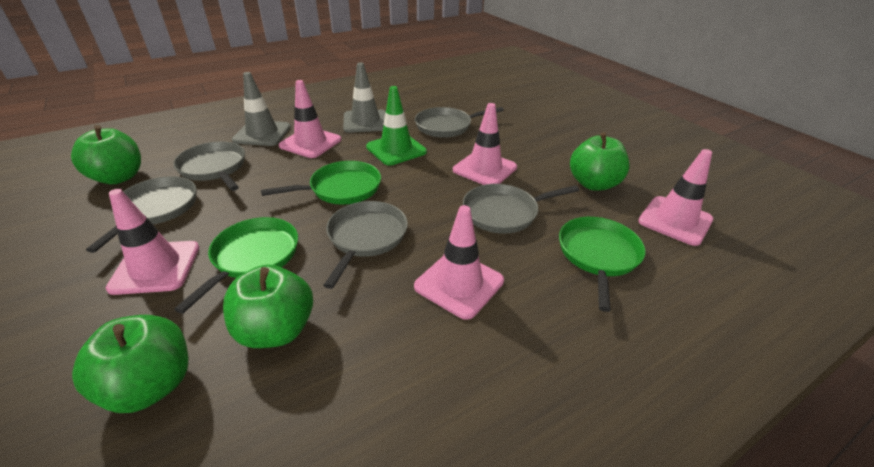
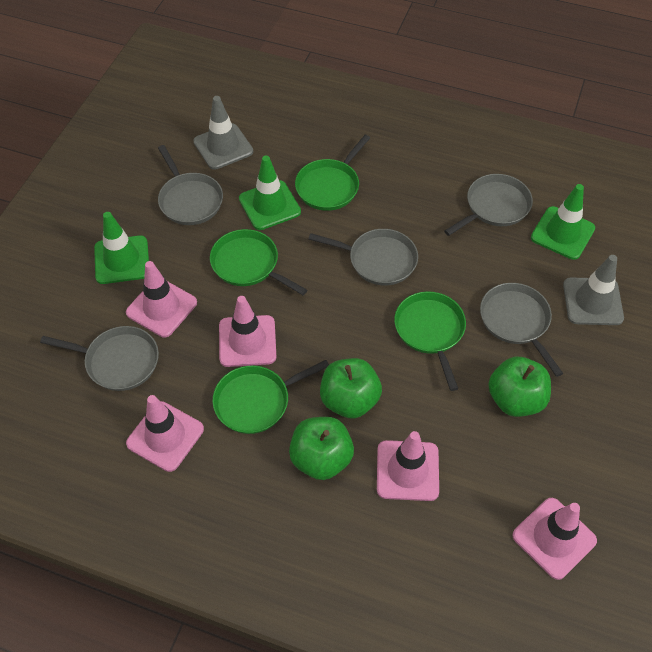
green apple: [71,125,141,184] [72,315,188,413] [223,265,313,348] [570,132,630,191] = 4 -> [289,417,354,480] [320,358,382,419] [488,357,551,417] = 3
green pan: [174,217,298,314] [261,161,381,204] [559,217,645,312] = 3 -> [210,229,307,295] [213,360,329,434] [295,135,370,211] [394,291,466,391] = 4
green traffic cone: [366,86,427,165] = 1 -> [94,212,149,284] [239,156,301,230] [531,184,595,260] = 3

